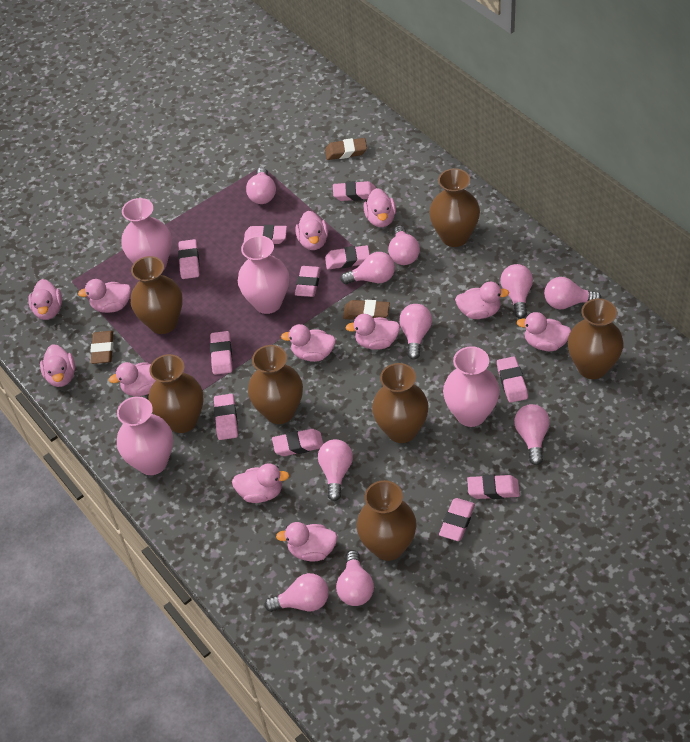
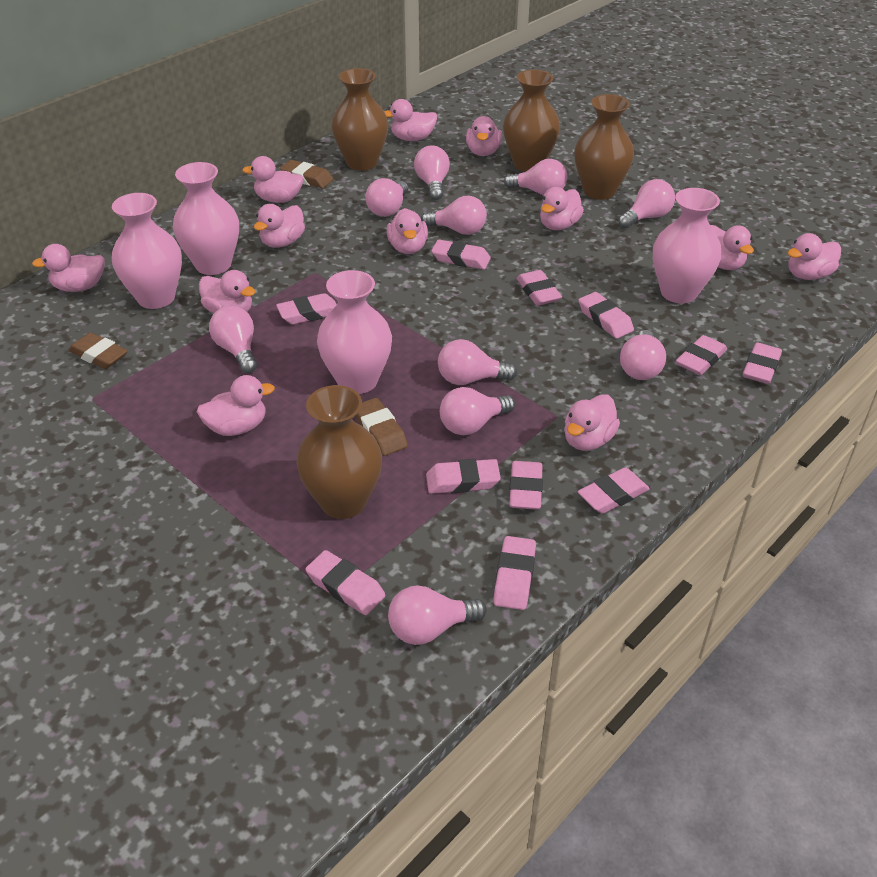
brown vase: [131,256,183,334] [148,354,204,433] [248,345,303,424] [357,480,417,561] [372,363,429,443] [429,168,480,247] [568,298,624,379] = 7 -> [297,385,382,519] [331,68,388,171] [503,70,560,172] [575,94,634,200] = 4

